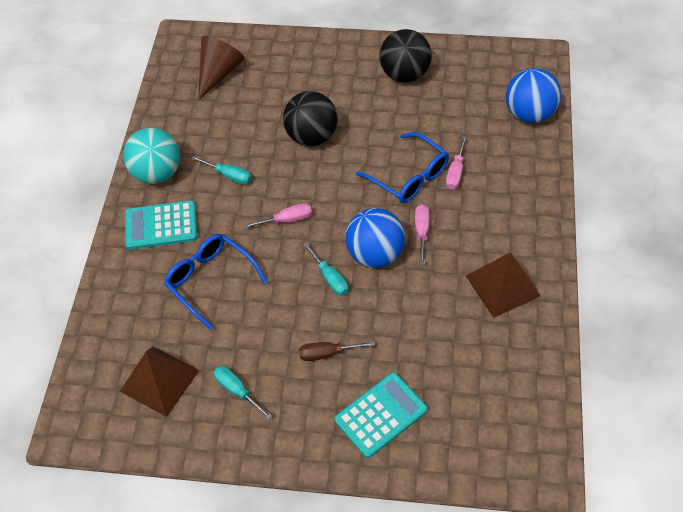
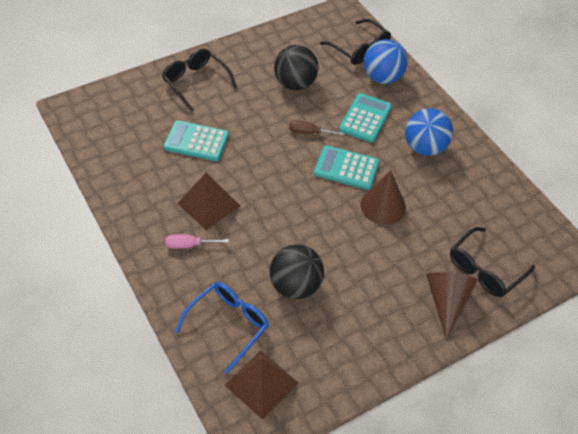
black glasses: none = 0 -> [162,49,237,112] [320,19,391,65] [450,227,535,297] = 3
blue glasses: [164,234,267,330] [356,132,449,203] = 2 -> [175,282,269,374] = 1
brown cone: [198,36,245,100] = 1 -> [360,170,406,225] [426,272,477,340] = 2
pink screwdriver: [244,203,312,229] [415,204,429,265] [446,136,467,189] = 3 -> [166,234,229,249] = 1
turquoise ball: [123,128,180,184] = 1 -> none = 0
turquoise calculator: [125,200,197,250] [335,372,427,458] = 2 -> [164,120,229,161] [314,145,379,190] [339,93,392,143] = 3
turquoise screwdriver: [191,156,252,184] [214,366,272,420] [303,242,348,296] = 3 -> none = 0

